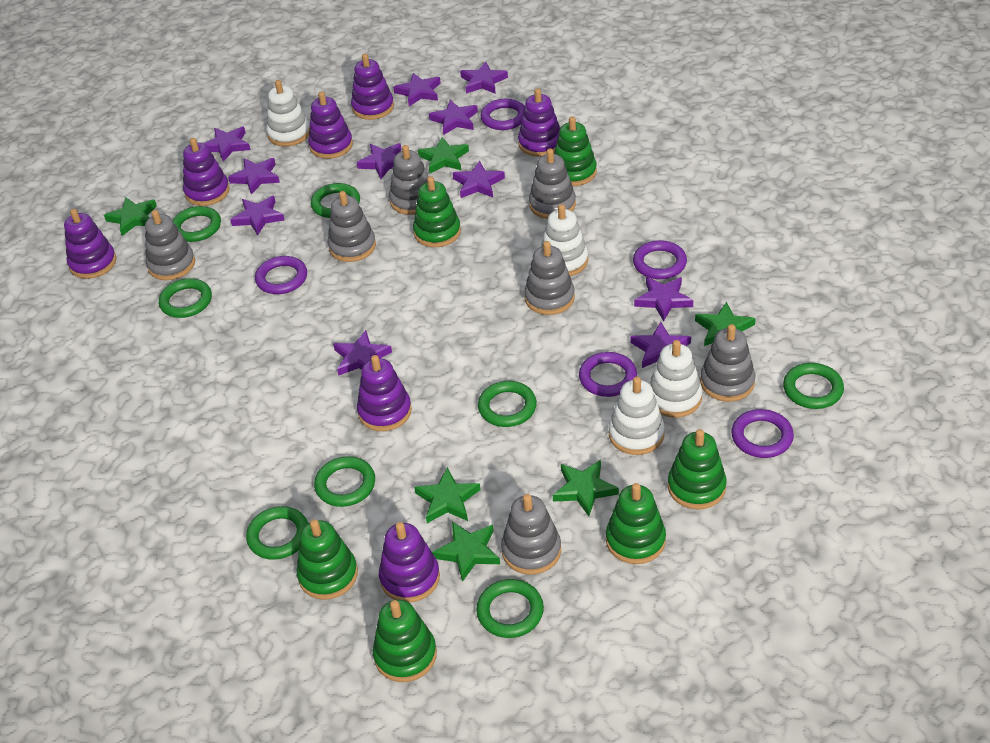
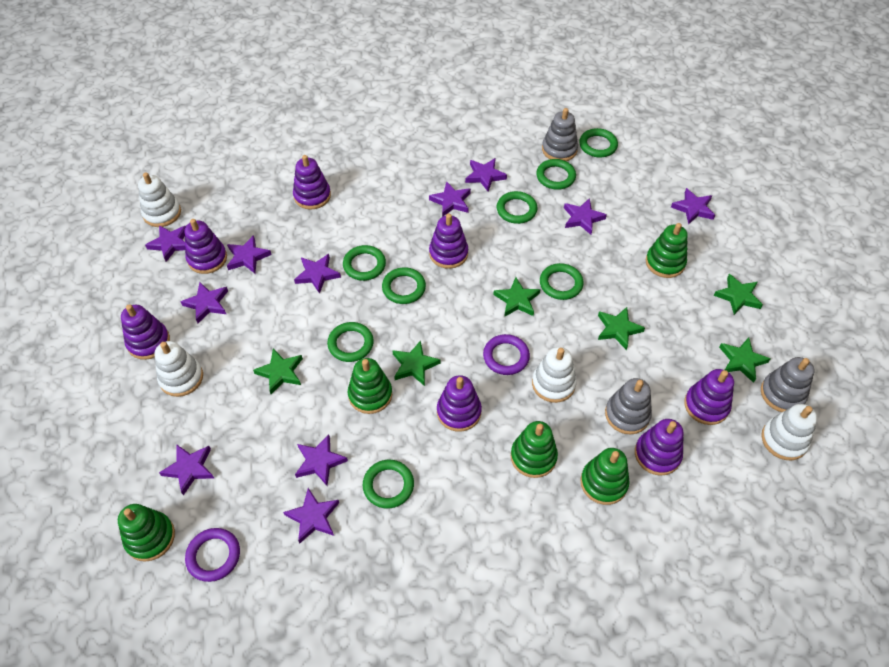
green stacking toy: [297,519,358,600] [373,600,437,682] [413,176,461,247] [554,116,597,186] [606,483,666,564] [668,429,727,509] = 6 -> [118,504,175,562] [348,358,392,414] [511,421,558,478] [580,448,629,505] [646,223,688,278] = 5
grey stacking toy: [145,210,195,280] [328,191,376,262] [389,145,429,215] [501,494,561,575] [524,241,575,315] [529,149,576,219] [700,324,755,402] = 7 -> [542,108,578,161] [605,378,652,435] [761,357,815,412] = 3
purple ring: [255,256,307,294] [480,99,525,130] [579,352,637,397] [633,240,687,279] [731,409,794,458] = 5 -> [185,528,240,582] [483,334,530,375] = 2

